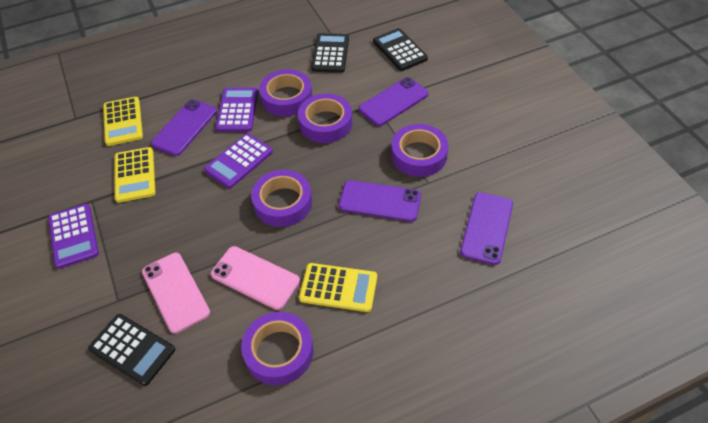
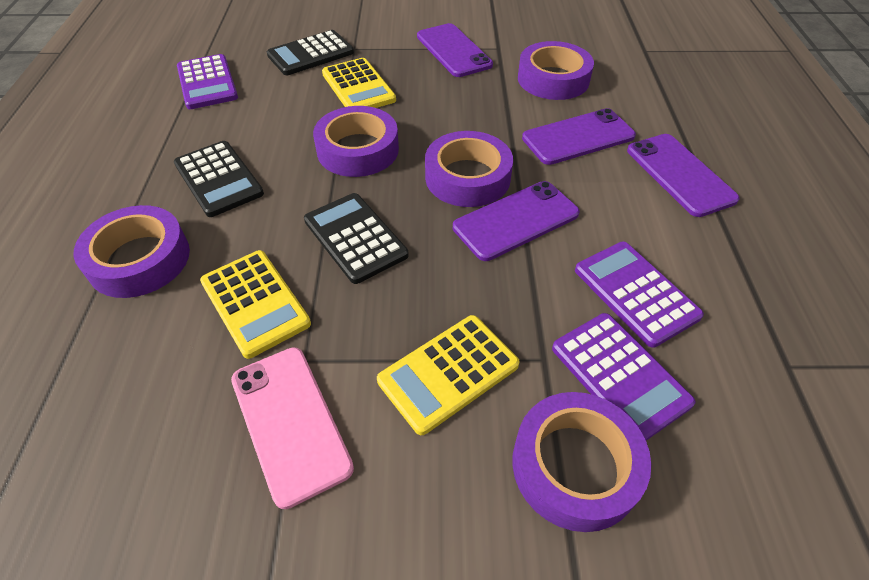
pink phone: [142,253,210,334] [211,246,300,310] = 2 -> [231,347,354,509] = 1

